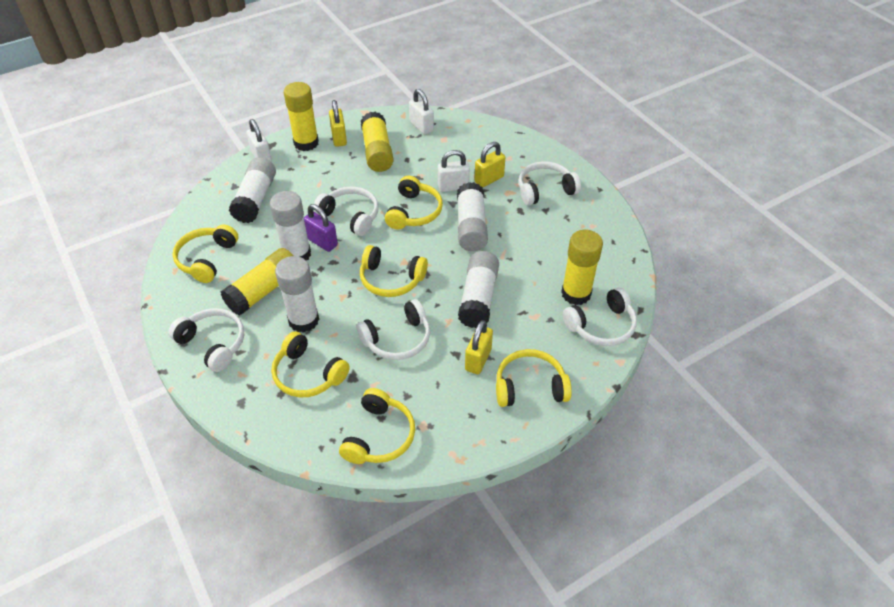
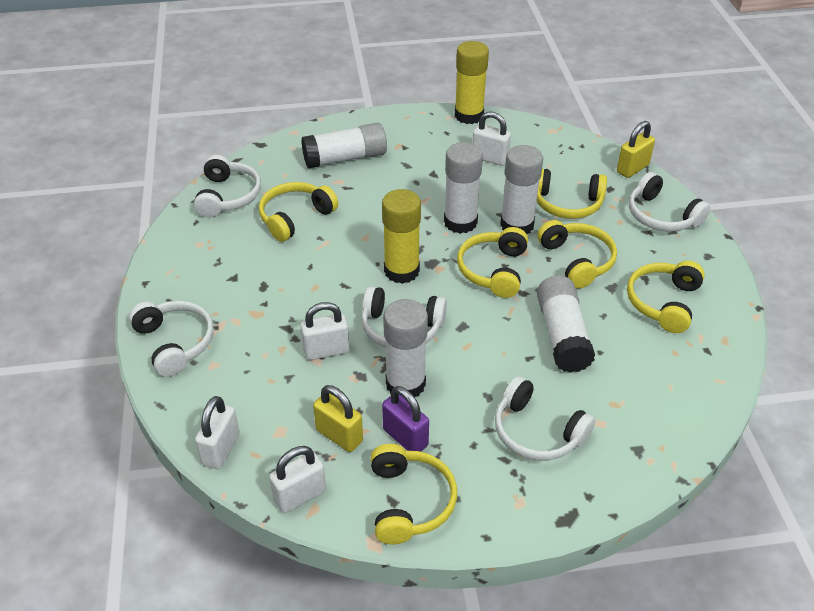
white padlock: [246,119,272,162] [409,89,434,135] [438,150,470,192] = 3 -> [195,396,240,469] [269,446,326,513] [300,302,349,360] [472,111,511,166] = 4
yellow glue stick: [221,248,293,316] [284,82,319,151] [361,112,394,172] [561,230,603,305] = 4 -> [382,189,421,284] [455,41,489,124] = 2
yellow padlock: [329,100,347,147] [465,320,493,374] [475,142,505,187] = 3 -> [313,385,363,452] [617,121,655,178] = 2

